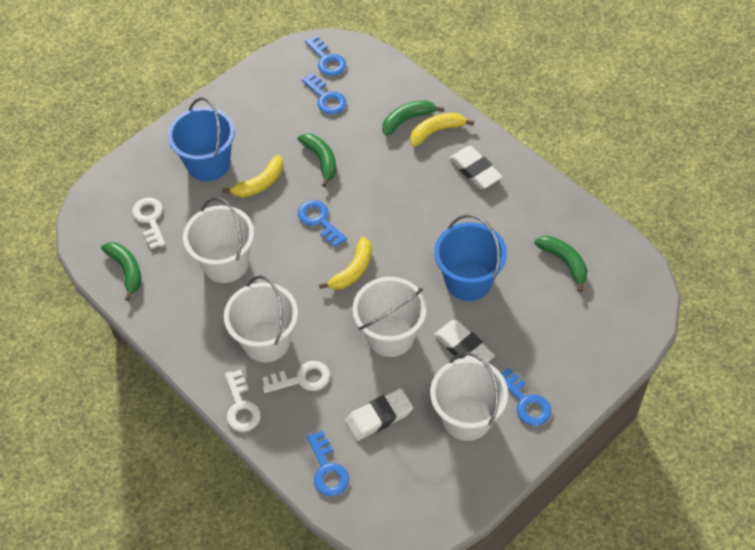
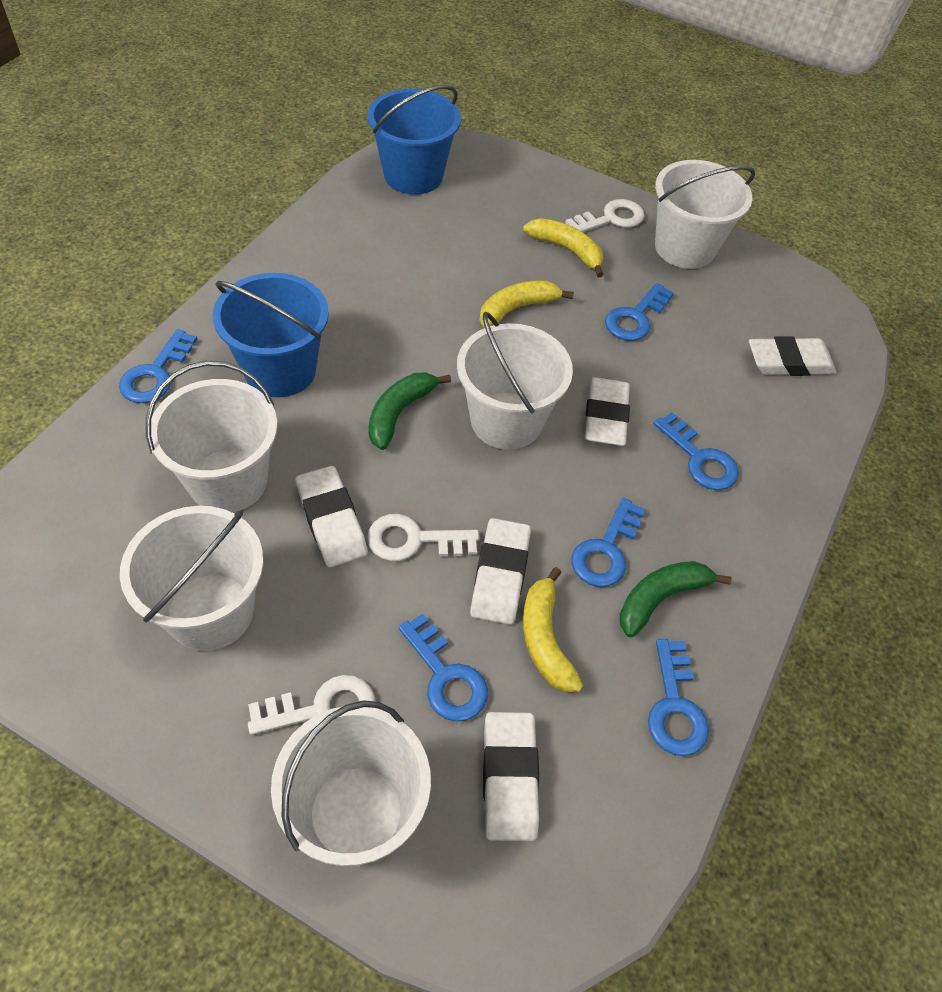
blue key: [298,200,347,247] [301,73,346,114] [305,35,346,76] [307,430,349,496] [500,368,551,426] = 5 -> [119,329,197,403] [398,613,488,722] [571,498,645,587] [605,283,674,341] [648,639,709,756] [654,412,739,490] = 6
green banana: [101,242,141,301] [298,133,336,187] [382,100,444,136] [534,236,587,292] = 4 -> [368,373,451,450] [620,561,731,637] = 2
white bucket: [183,197,254,283] [224,275,298,362] [352,277,427,357] [430,352,508,441] = 4 -> [120,506,264,651] [146,361,278,513] [271,700,431,866] [457,312,573,450] [655,160,755,269] = 5
white eraser: [345,388,413,441] [434,320,495,363] [449,146,503,189] = 3 -> [295,466,368,567] [470,518,531,625] [483,712,539,841] [585,377,630,446] [749,336,836,376] = 5

